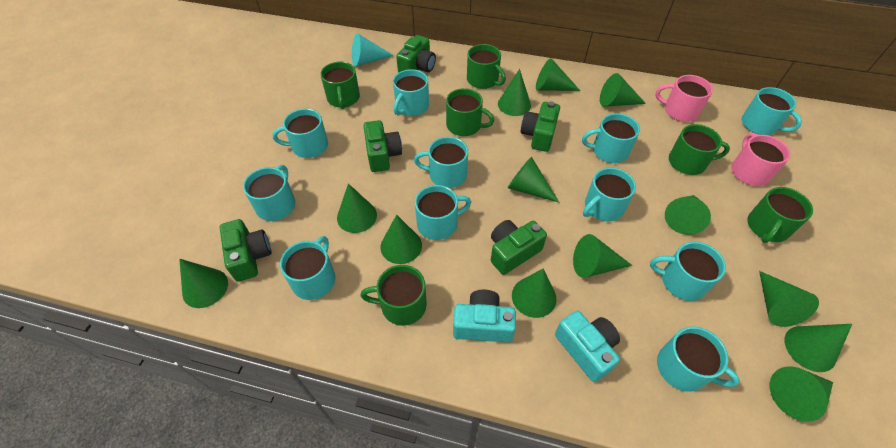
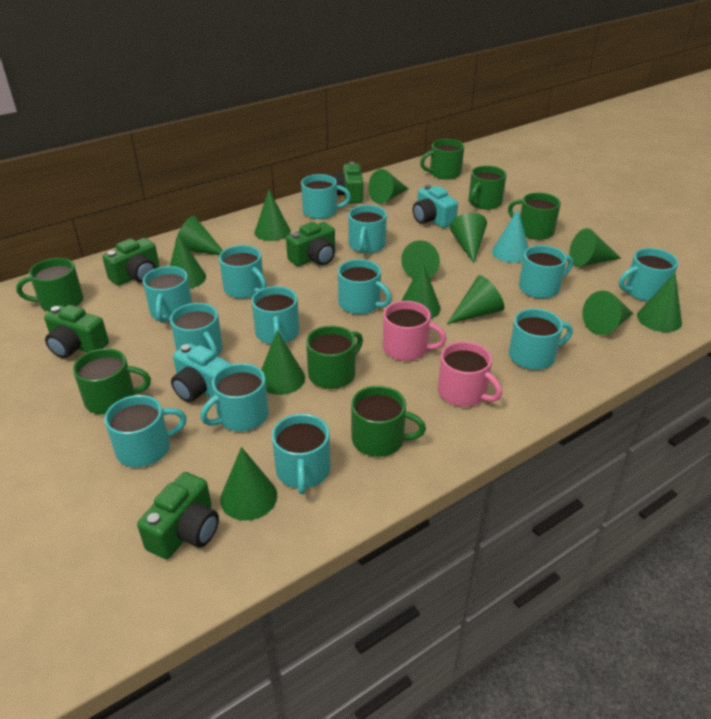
green mug: [320,62,360,109] [360,265,427,326] [446,88,494,136] [467,44,506,89] [669,124,730,175] [747,187,813,243] = 6 -> [16,258,83,312] [73,348,151,415] [306,326,363,389] [351,386,426,457] [420,139,464,180] [469,166,507,210] [508,193,561,240] = 7
turquoise mug: [243,165,295,221] [273,108,328,158] [280,236,335,300] [393,69,429,116] [414,137,468,188] [415,185,471,240] [582,113,640,163] [583,168,636,222] [650,242,726,301] [657,327,740,392] [742,87,802,135] = 11 -> [104,395,187,467] [143,266,192,323] [170,303,223,356] [200,363,269,431] [219,245,267,299] [251,286,299,344] [272,414,330,494] [301,174,351,219] [338,259,392,314] [348,205,387,254] [509,309,573,370] [519,245,573,299] [619,248,678,302] = 13

